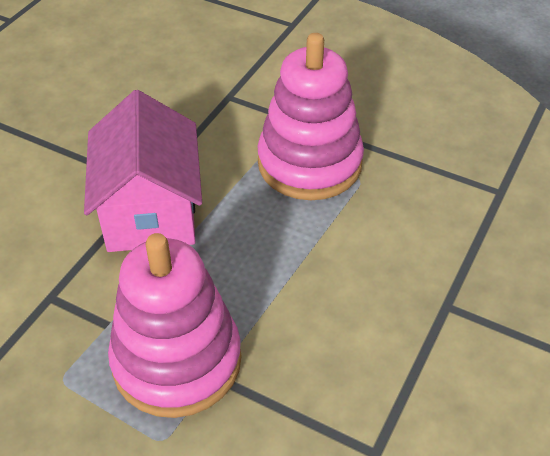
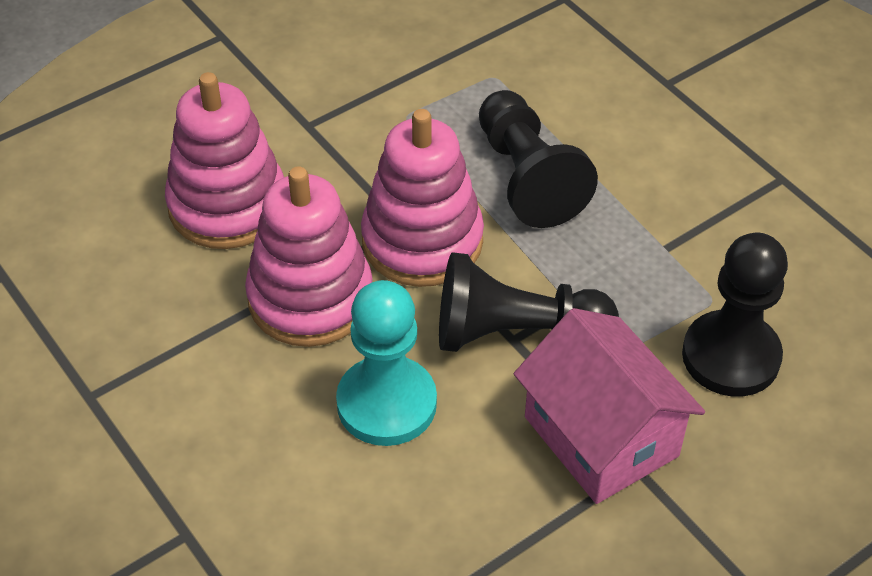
black pawn: none = 0 -> [439,252,619,352] [479,90,598,228] [682,233,788,397] = 3
pink stacking toy: [108,233,242,418] [257,33,364,200] = 2 -> [165,72,284,249] [245,166,373,347] [361,109,484,287] = 3
turquoise pawn: none = 0 -> [336,280,437,446] = 1

